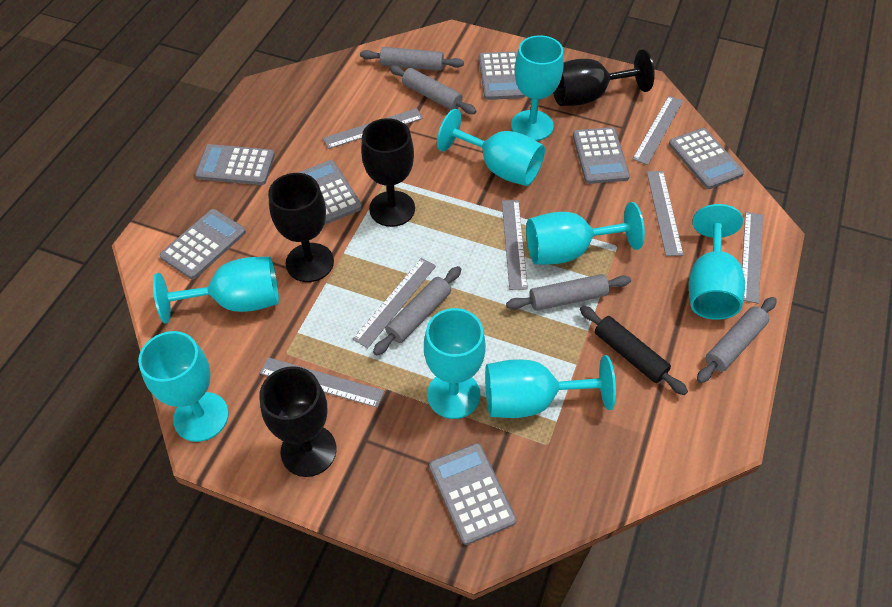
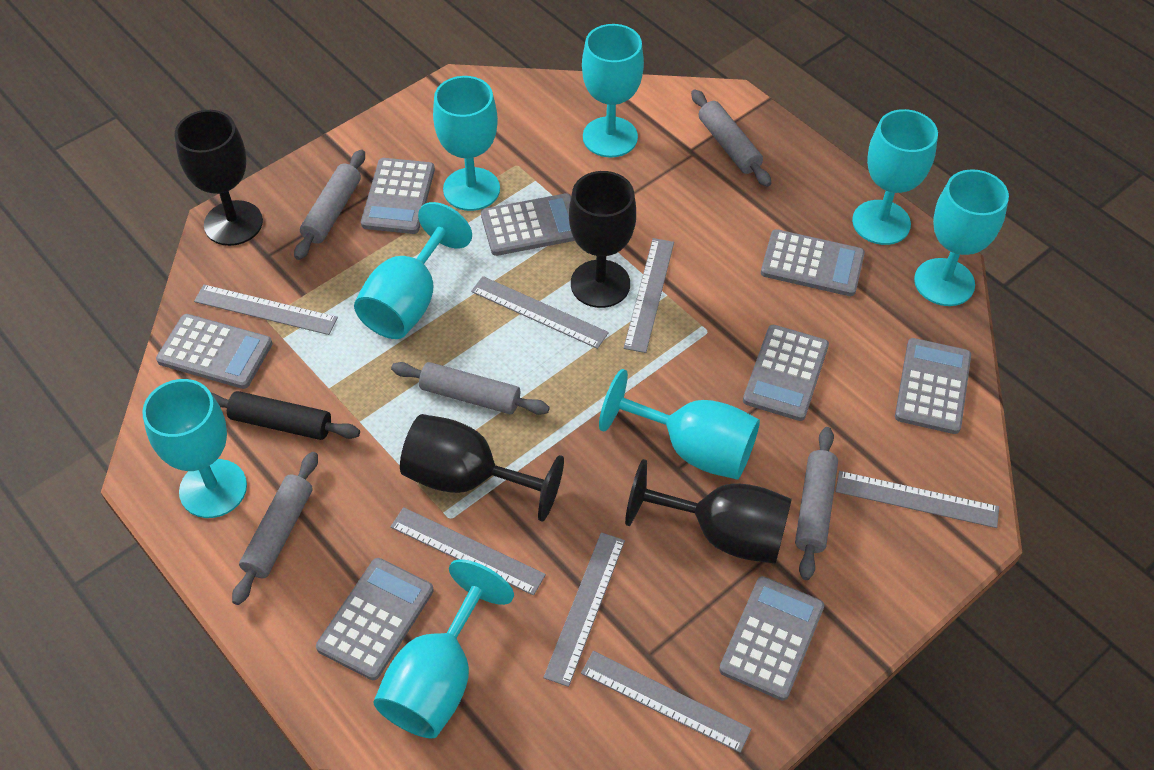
grey calculator: [160,209,246,279] [195,144,275,185] [298,160,362,225] [429,443,517,545] [479,51,525,100] [573,127,630,184] [669,128,744,189] = 7 -> [156,314,273,389] [316,558,434,680] [361,158,435,234] [481,193,575,256] [719,576,824,701] [743,325,829,421] [761,229,865,296] [895,338,971,434] = 8

